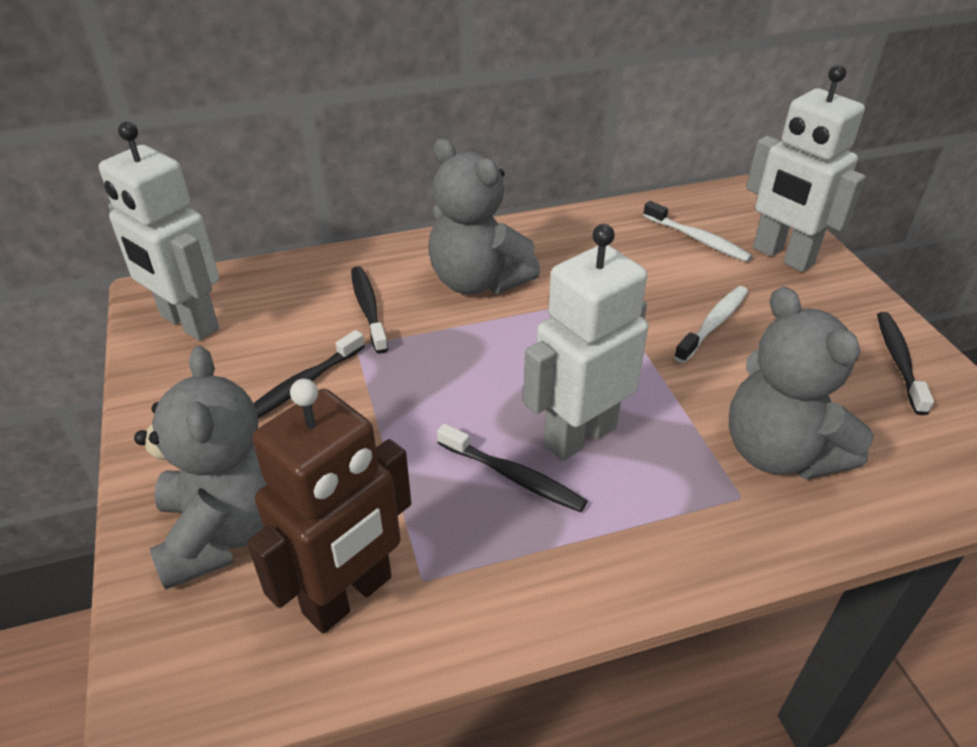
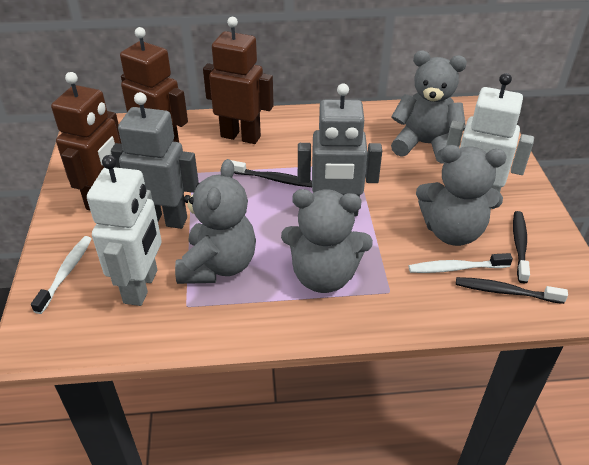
black toothbrush: [253,330,365,418] [351,266,388,354] [437,424,587,512] [877,312,934,415] = 4 -> [231,160,312,187] [456,277,568,304] [513,211,530,283] = 3
brown robot: [247,379,411,634] = 1 -> [51,72,121,211] [120,27,188,142] [203,17,274,144] = 3
grey robot: none = 0 -> [111,92,199,229] [298,83,382,216] = 2
grey teddy bear: [134,346,267,590] [429,138,540,294] [729,287,874,479] = 3 -> [175,159,256,284] [281,189,373,293] [391,51,467,163] [416,145,507,246] = 4
white robot: [99,122,219,341] [523,224,648,461] [746,65,866,272] = 3 -> [87,155,162,306] [446,73,534,209] = 2

